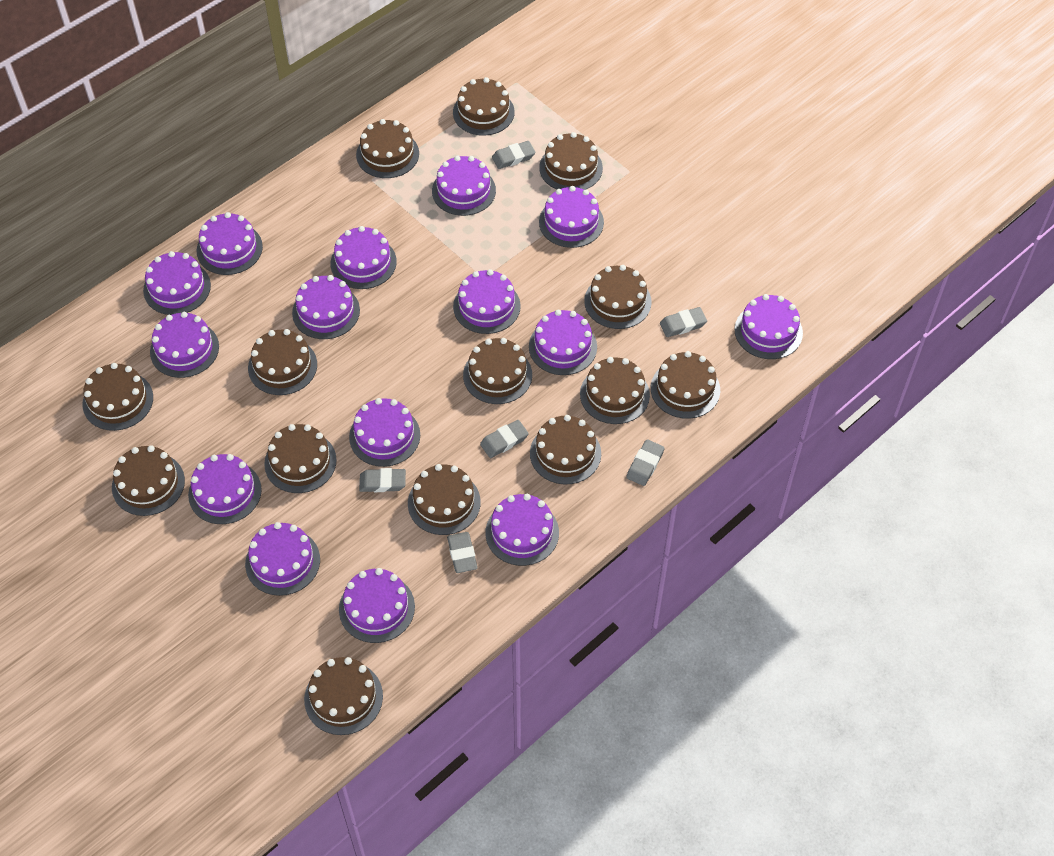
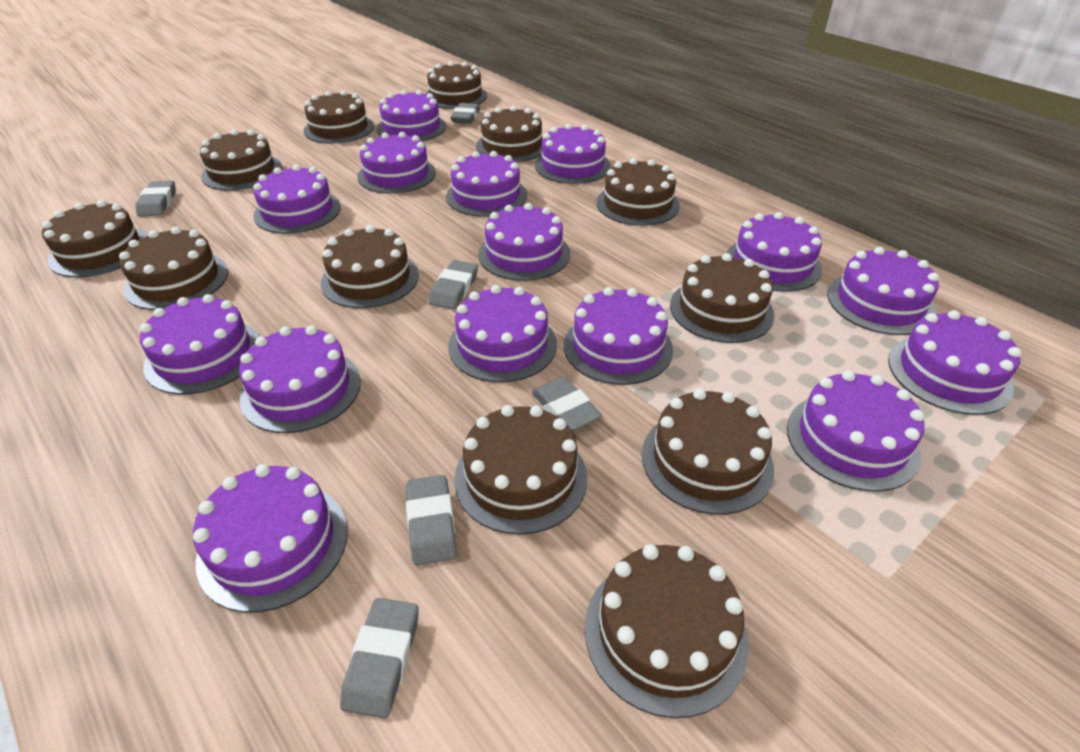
brown cake: [82,363,153,431] [112,445,185,516] [248,329,317,395] [264,424,337,493] [304,657,383,735] [356,119,419,178] [408,464,481,535] [453,77,515,136] [463,338,532,404] [530,415,601,484] [539,132,603,190] [580,357,650,424] [584,265,652,329] [651,351,720,419] = 14 -> [42,200,148,277] [119,227,228,310] [200,129,282,191] [303,90,374,144] [321,225,419,308] [426,61,487,109] [454,405,587,535] [476,106,543,162] [585,544,748,718] [596,158,680,226] [642,389,774,515] [670,253,775,343] = 12

